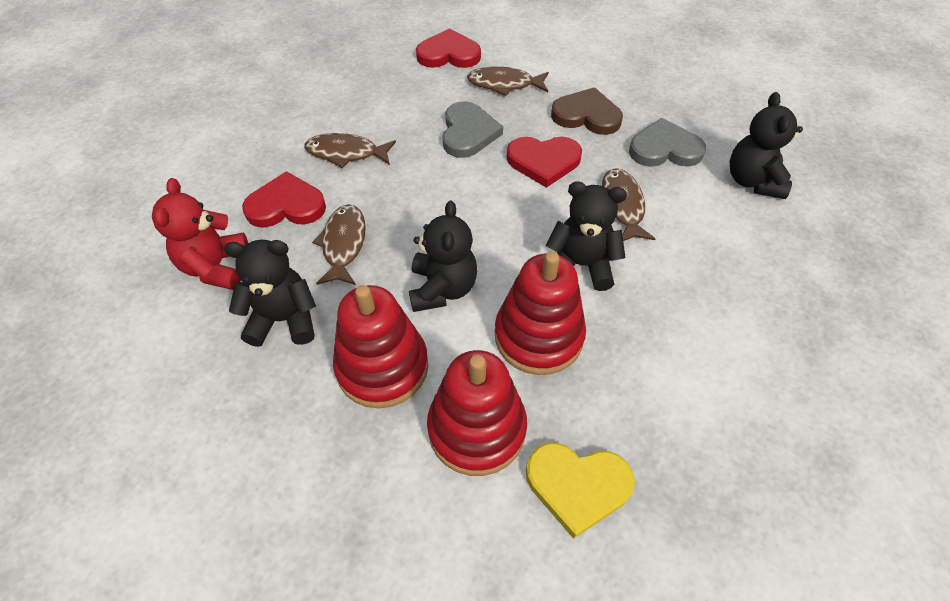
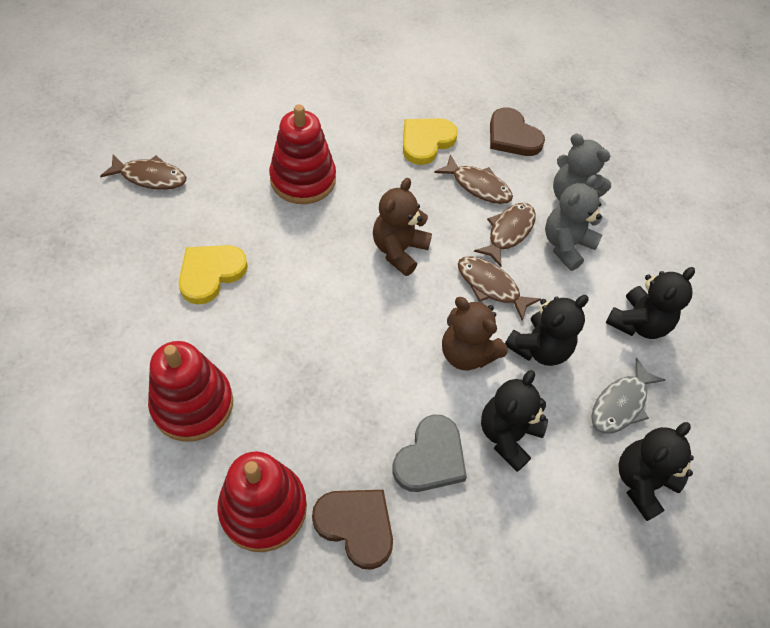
brown heart: [551,87,623,135] = 1 -> [312,490,393,570] [490,108,545,156] = 2
brown teddy bear: none = 0 -> [373,178,432,276] [442,297,508,371] = 2
grey fish: none = 0 -> [591,357,665,434] = 1
grey heart: [442,101,503,158] [629,118,706,167] = 2 -> [392,414,467,492] = 1
grey teddy bear: none = 0 -> [545,175,603,271] [553,134,611,201] = 2
red heart: [242,171,326,228] [416,28,481,68] [507,137,582,188] = 3 -> none = 0
red teddy bear: [152,178,248,290] = 1 -> none = 0
yellow heart: [526,442,635,539] = 1 -> [179,245,248,305] [403,118,458,165] = 2

